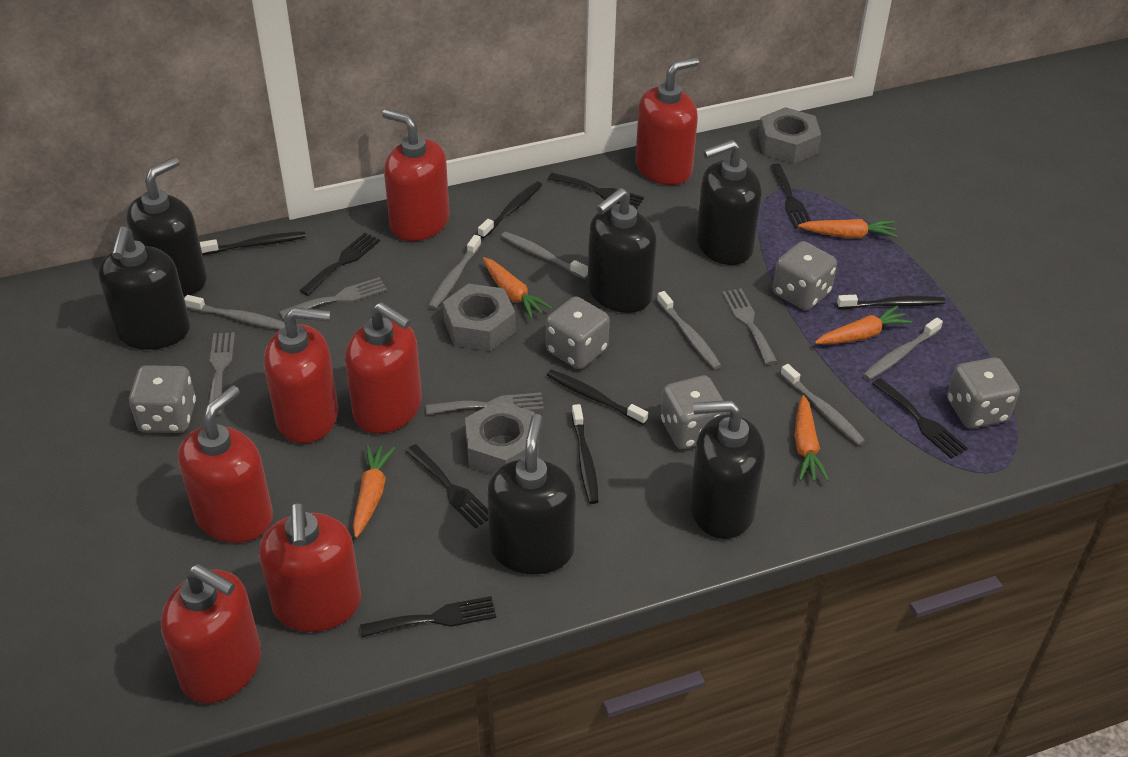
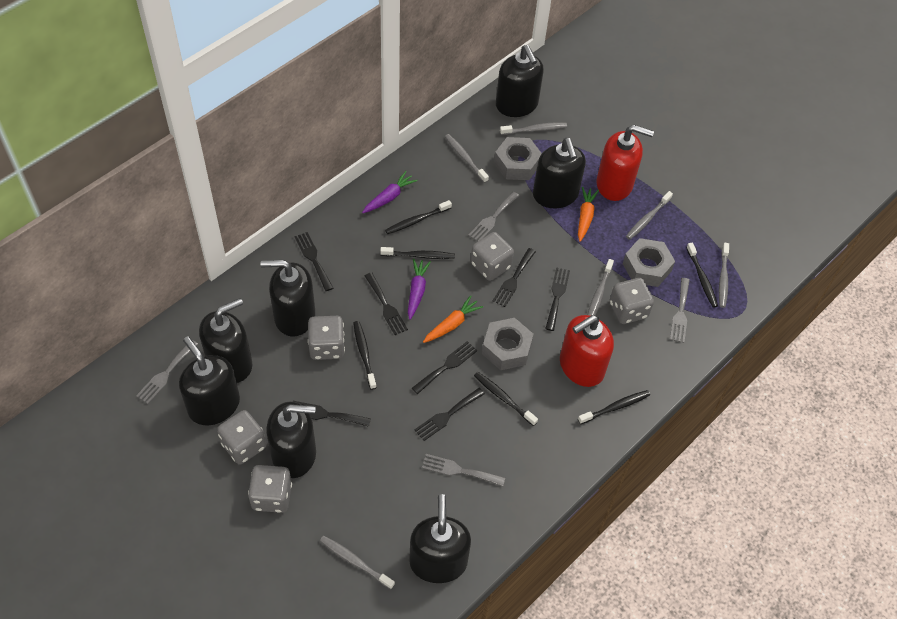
black fork: [299,233,380,295] [360,596,496,637] [406,444,488,528] [548,173,644,209] [770,164,811,229] [872,378,968,459] = 6 -> [293,401,371,427] [294,232,333,291] [365,272,408,335] [412,341,477,394] [414,388,485,441] [492,248,536,307] [545,267,570,331] = 7
black soap dispenser: [98,227,190,350] [126,157,207,297] [487,414,576,575] [588,188,657,313] [689,400,765,539] [696,140,762,265] = 6 -> [179,337,240,426] [199,298,252,383] [261,260,315,337] [266,402,316,478] [409,494,471,583] [496,45,544,117] [533,138,586,208] = 7
black toothbrush: [200,231,306,255] [478,181,542,239] [547,369,648,425] [572,404,599,504] [837,295,945,309] = 5 -> [353,321,376,390] [380,247,455,259] [385,200,452,234] [474,372,538,426] [578,390,650,424] [686,242,718,308] = 6
orange carrot: [353,444,395,538] [483,257,553,319] [794,395,829,481] [798,219,897,238] [815,306,912,344] = 5 -> [423,295,483,343] [578,187,599,242] = 2
purple carrot: none = 0 -> [362,171,418,213] [408,259,431,320] = 2
red soap dispenser: [161,564,261,703] [178,385,273,543] [259,502,361,632] [264,307,338,444] [345,302,422,434] [382,109,450,241] [636,57,699,185] = 7 -> [560,315,614,387] [596,125,654,201] = 2

